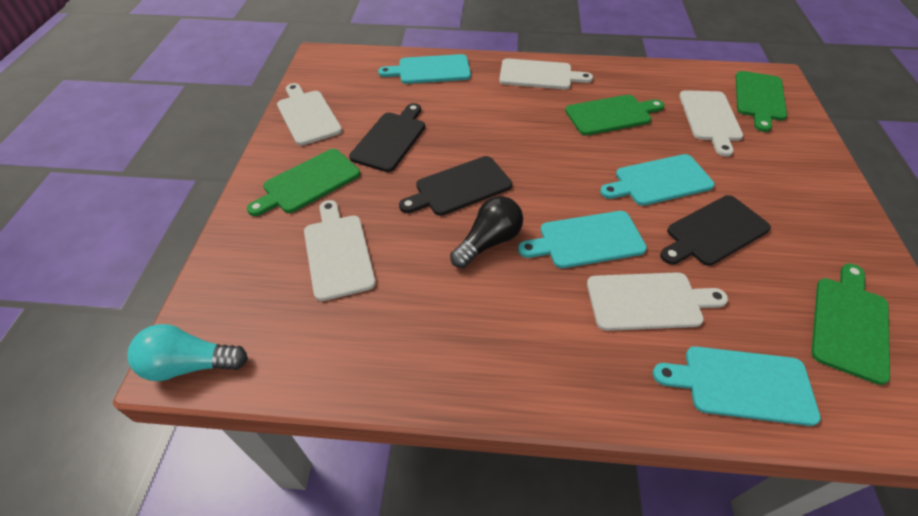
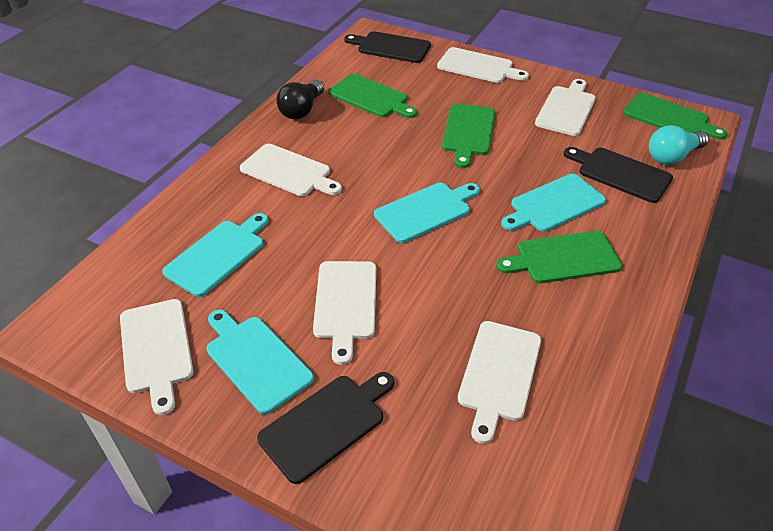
white cutting board: [277,83,342,146] [304,200,376,301] [499,58,593,89] [587,272,728,331] [679,90,743,157] = 5 -> [120,299,193,415] [240,144,342,196] [313,261,376,365] [437,47,529,83] [458,321,541,444] [535,79,596,136] = 6

